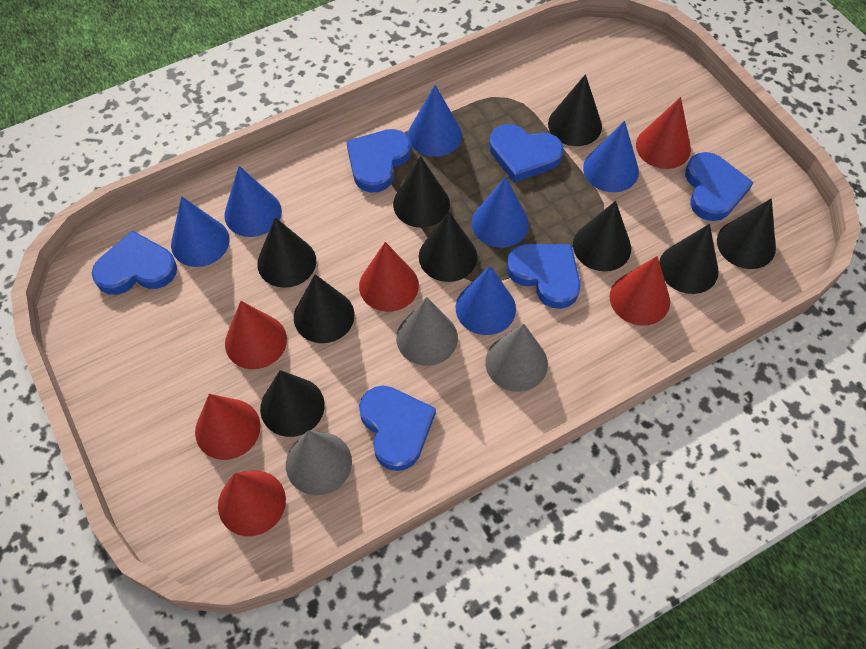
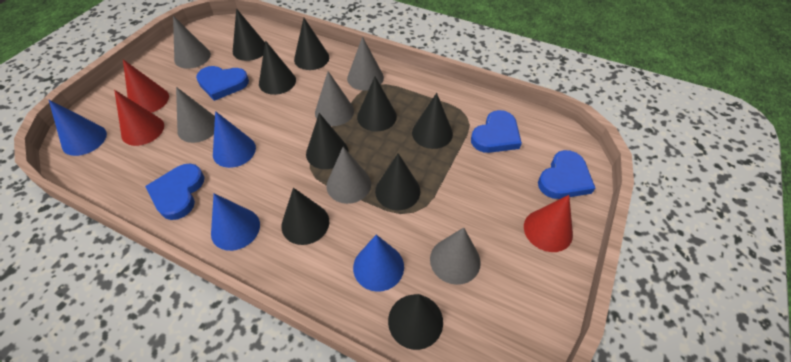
blue cone: [171,196,230,267] [224,166,282,237] [408,85,462,157] [456,266,516,335] [472,177,529,248] [583,121,639,192] = 6 -> [49,100,107,156] [211,193,260,251] [213,111,256,168] [353,235,404,292] = 4
blue heart: [92,230,177,295] [346,129,411,193] [359,386,436,471] [489,124,563,183] [506,244,581,309] [685,152,754,221] = 6 -> [145,164,204,220] [196,66,249,101] [471,110,522,153] [538,150,595,199] = 4
grey cone: [286,430,352,495] [396,297,458,366] [485,324,548,392] = 3 -> [173,16,211,69] [176,87,215,143] [315,71,354,126] [327,147,371,204] [347,37,384,91] [430,228,481,285] = 6
red cone: [195,394,261,460] [218,470,286,536] [225,301,287,369] [359,242,419,312] [610,256,670,326] [636,97,691,169] = 6 -> [114,90,164,146] [123,59,169,113] [524,195,573,252] = 3

